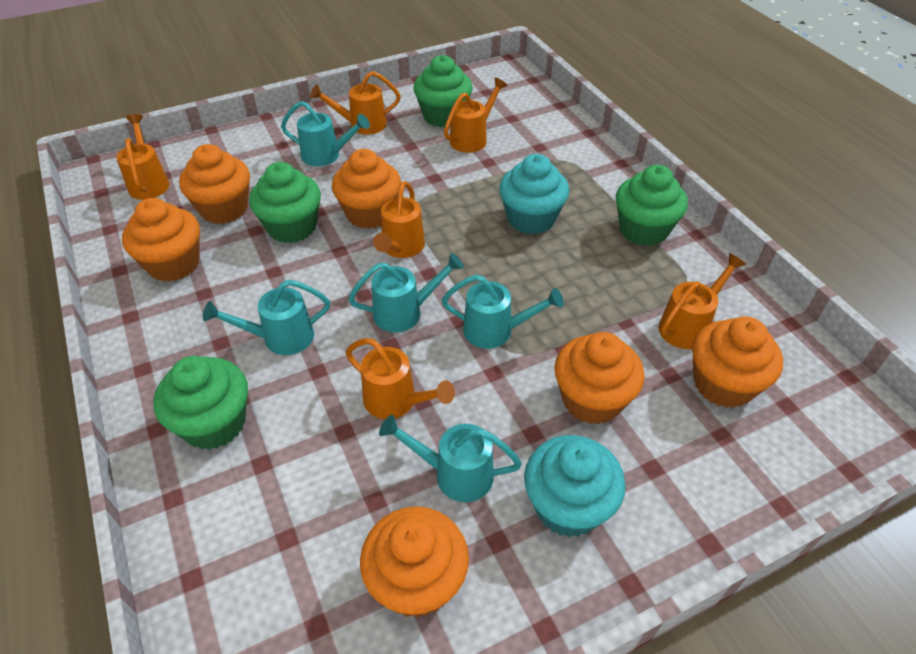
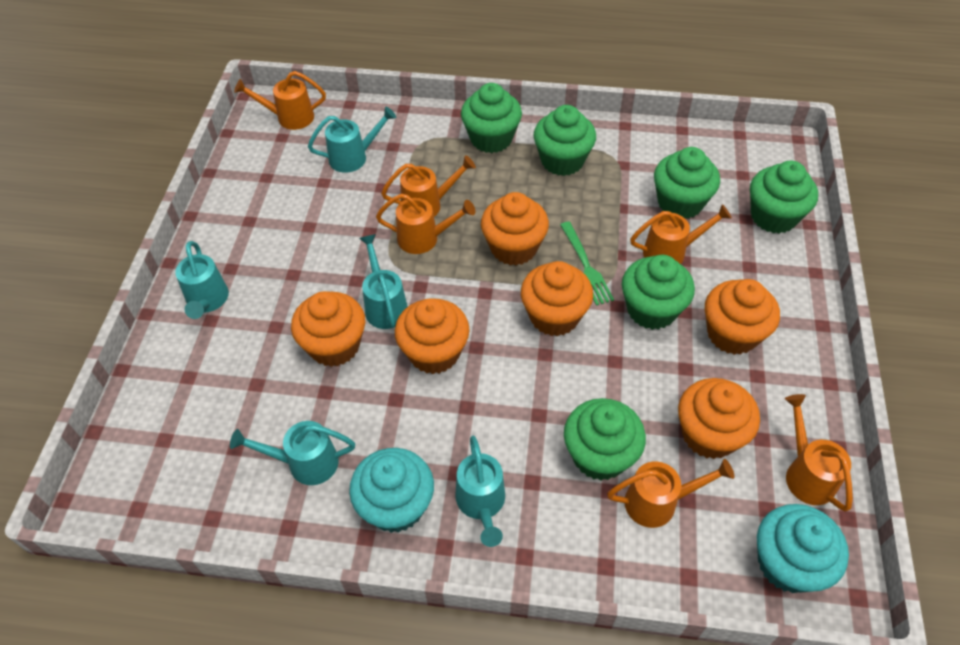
green cupcake: [153,356,248,450] [249,162,321,243] [413,55,473,127] [616,165,688,246] = 4 -> [461,83,522,153] [534,105,596,176] [564,398,646,480] [622,255,695,330] [654,147,720,219] [750,161,818,234] = 6
green fork: none = 0 -> [560,222,614,306] = 1

